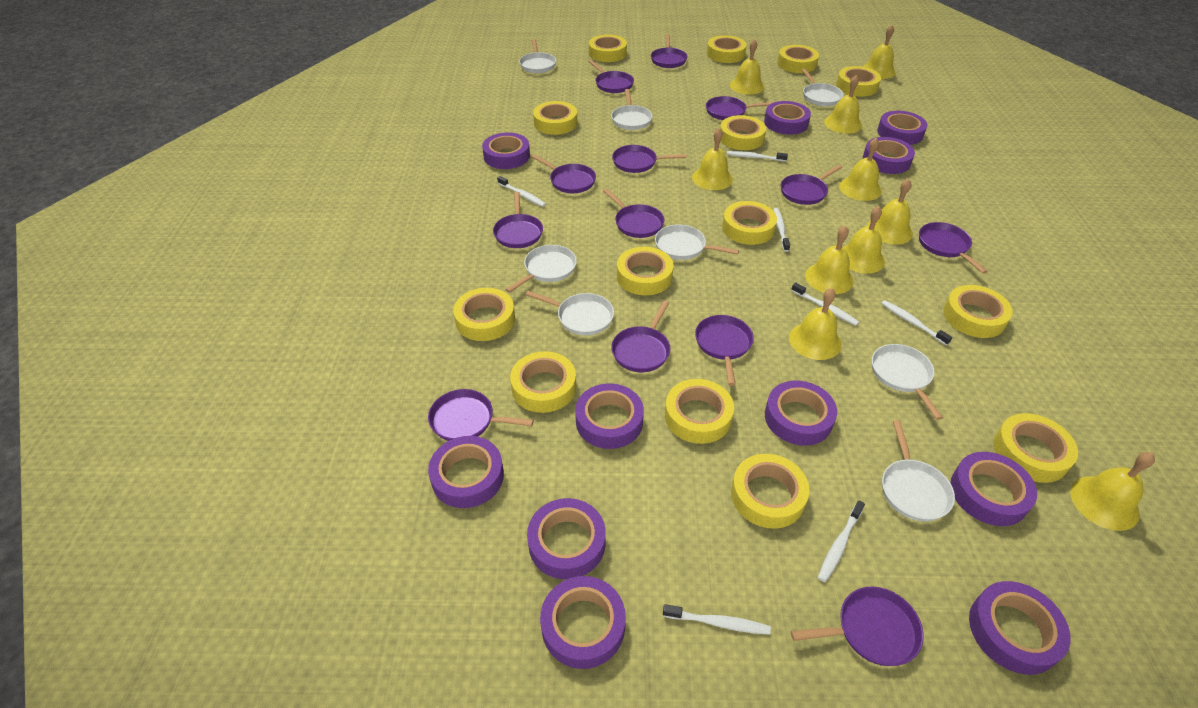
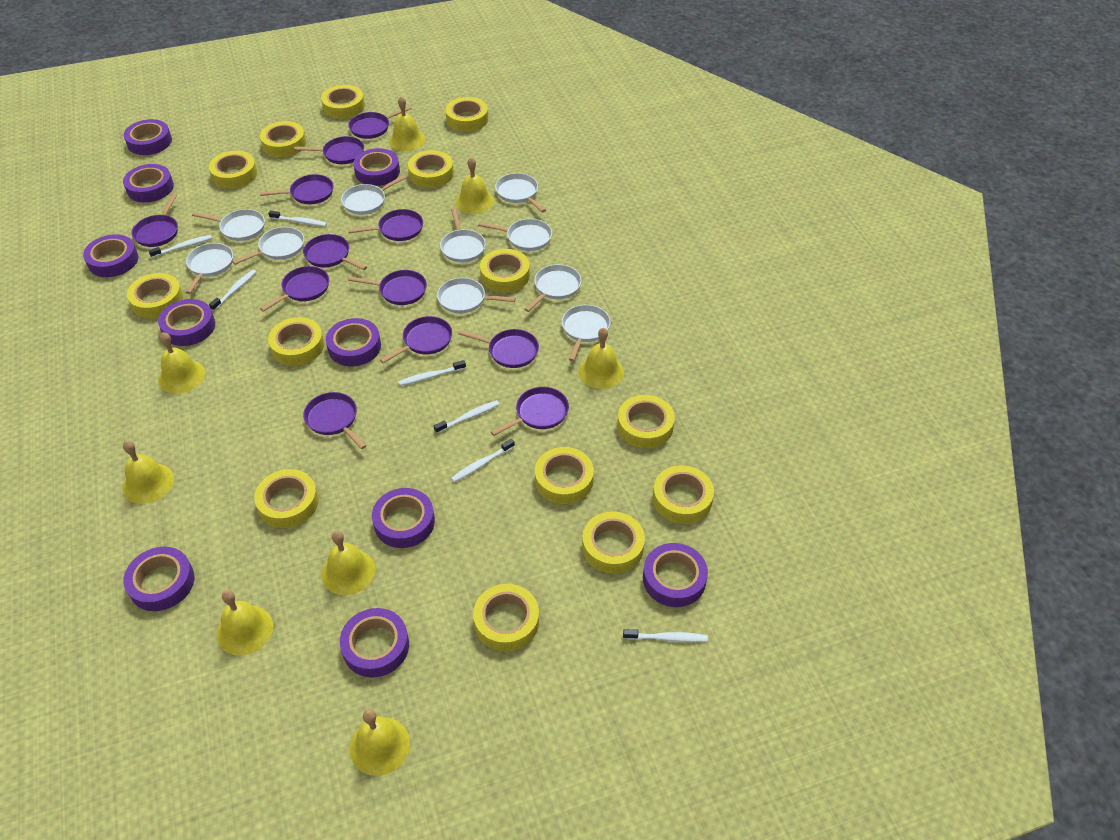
purple pan: [428,389,534,441] [493,192,543,248] [532,154,596,193] [588,60,634,93] [603,189,664,238] [611,301,670,372] [612,145,687,173] [651,34,687,68] [695,315,754,386] [706,96,774,120] [781,165,842,205] [791,587,924,666] [919,222,988,274] = 13 -> [132,193,178,247] [260,174,333,204] [260,266,329,312] [294,136,364,164] [303,234,367,270] [303,392,367,449] [348,106,412,139] [348,209,423,241] [348,270,427,305] [380,316,452,363] [458,329,539,368] [491,387,569,436] = 12
purple tape: [428,436,504,508] [482,132,530,169] [527,498,606,579] [540,576,626,669] [575,383,644,449] [764,101,811,135] [765,381,837,446] [863,137,915,174] [877,111,927,145] [951,452,1037,526] [969,581,1071,675] = 11 -> [83,234,139,277] [123,164,174,203] [123,547,195,611] [124,119,172,155] [158,299,215,346] [326,318,381,366] [340,608,409,678] [353,148,400,186] [372,488,435,548] [643,543,708,607] = 10
white pan: [505,245,577,293] [519,39,556,73] [525,291,614,335] [611,89,653,130] [655,224,739,260] [802,69,844,106] [872,344,943,420] [882,420,955,522] = 8 -> [185,243,233,294] [192,209,265,241] [232,227,304,265] [341,175,407,215] [437,278,516,314] [440,208,486,262] [478,219,552,251] [495,173,546,212] [524,264,581,312] [562,305,611,361] = 10
yellow bell: [692,128,733,190] [730,39,765,95] [789,288,842,360] [805,226,854,294] [824,75,862,134] [839,138,882,201] [843,206,885,274] [863,25,896,79] [867,179,913,245] [1070,452,1155,531] = 10 -> [122,441,174,504] [158,332,205,394] [217,590,273,656] [321,531,375,595] [350,709,410,776] [389,96,425,151] [455,157,494,214] [579,328,624,389] = 8

